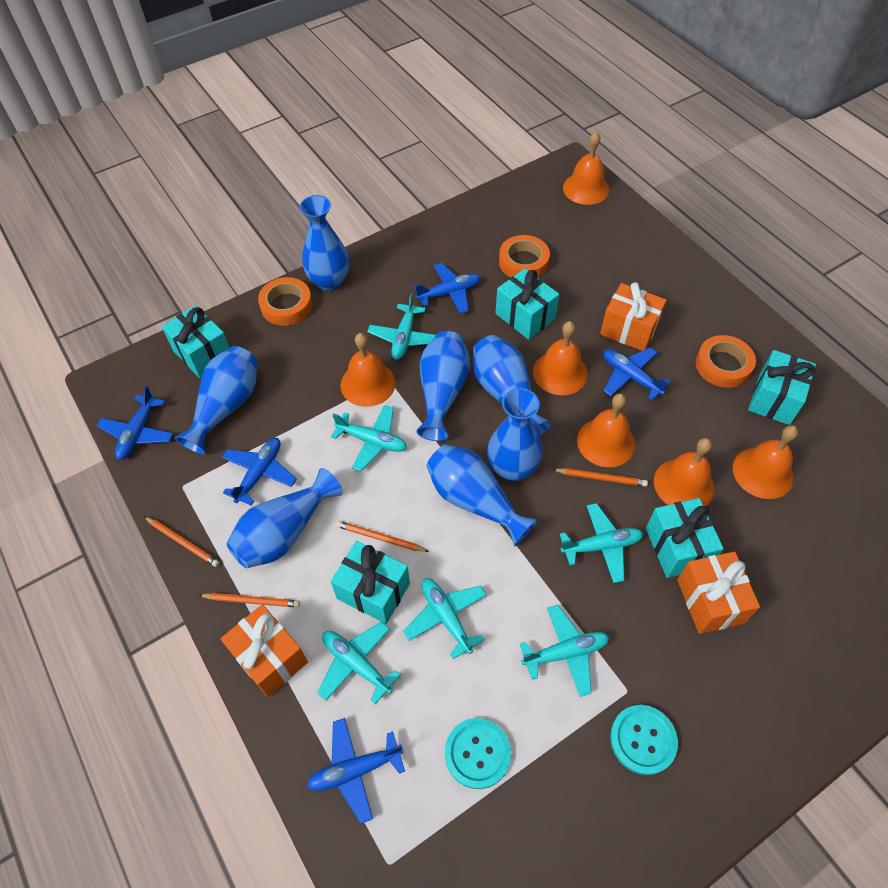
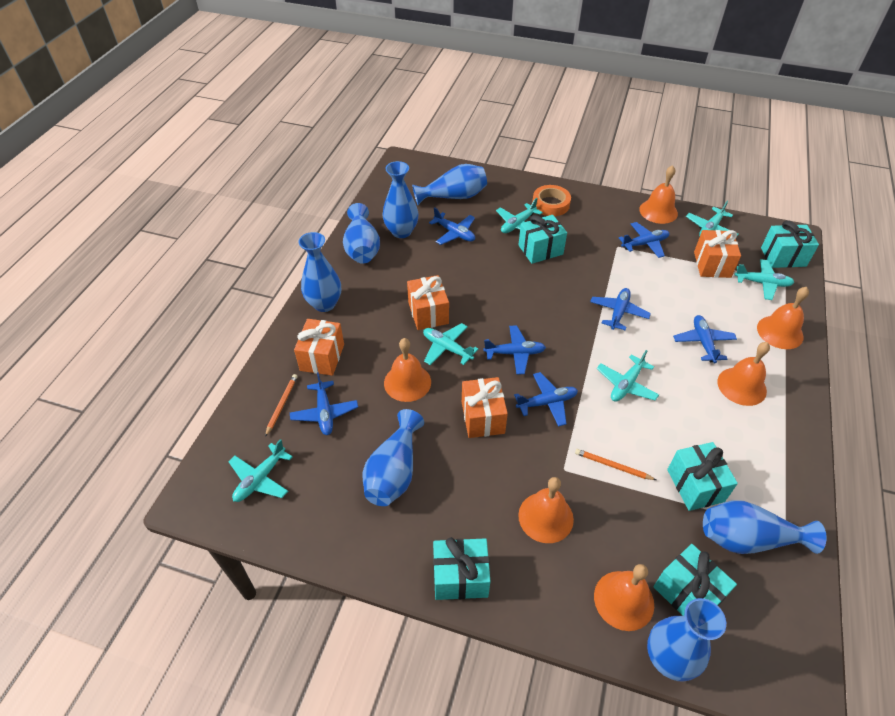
blue plane: [97,386,173,460] [222,438,297,505] [307,718,405,824] [414,263,481,314] [603,347,671,400] = 5 -> [290,372,358,435] [429,207,475,245] [484,325,546,375] [514,372,578,427] [590,288,651,330] [619,222,669,258] [673,315,737,363] = 7
orange gift: [220,604,308,697] [600,282,667,351] [677,552,760,634] = 3 -> [294,319,344,376] [407,275,449,330] [462,377,508,438] [694,230,741,278] = 4
orange pencil: [144,516,219,567] [199,593,300,608] [336,521,429,552] [552,468,648,487] = 4 -> [265,374,297,437] [575,449,656,480] = 2
orange tape: [258,277,313,326] [499,235,550,278] [696,335,756,388] = 3 -> [532,185,571,216] = 1
turquoise button: [445,718,511,789] [610,705,678,775] = 2 -> none = 0

